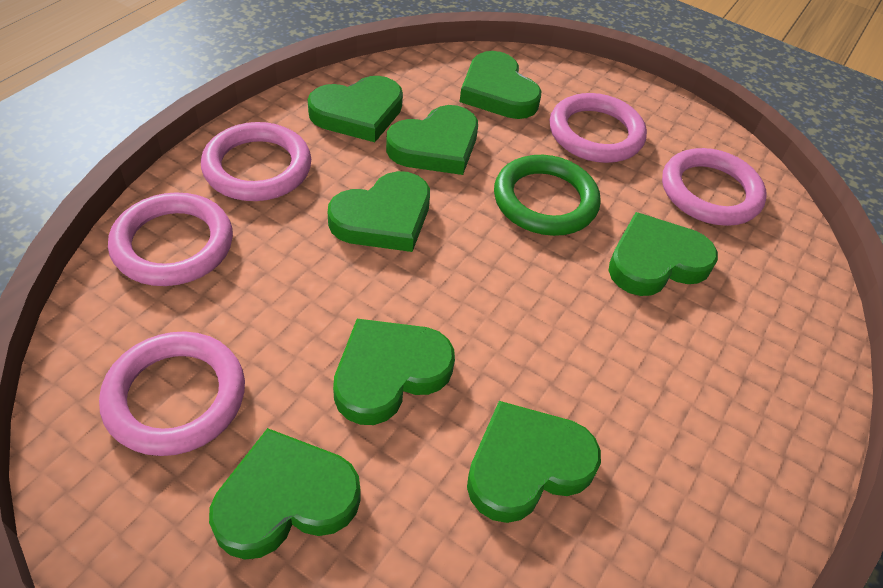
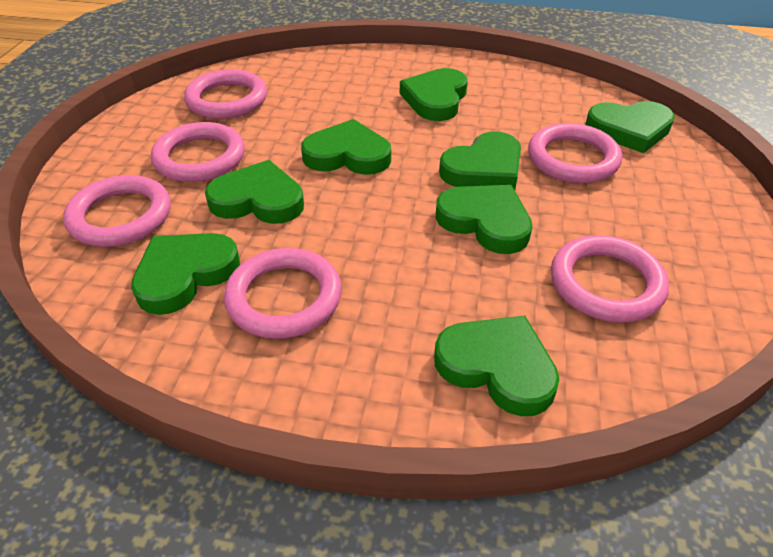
green ring: [494,155,601,236] = 1 -> none = 0
pink ring: [99,331,245,456] [108,192,233,286] [201,122,311,201] [550,93,647,163] [662,148,767,226] = 5 -> [63,175,171,247] [151,122,245,182] [184,69,267,119] [224,248,342,339] [528,123,622,183] [551,235,669,323] = 6

